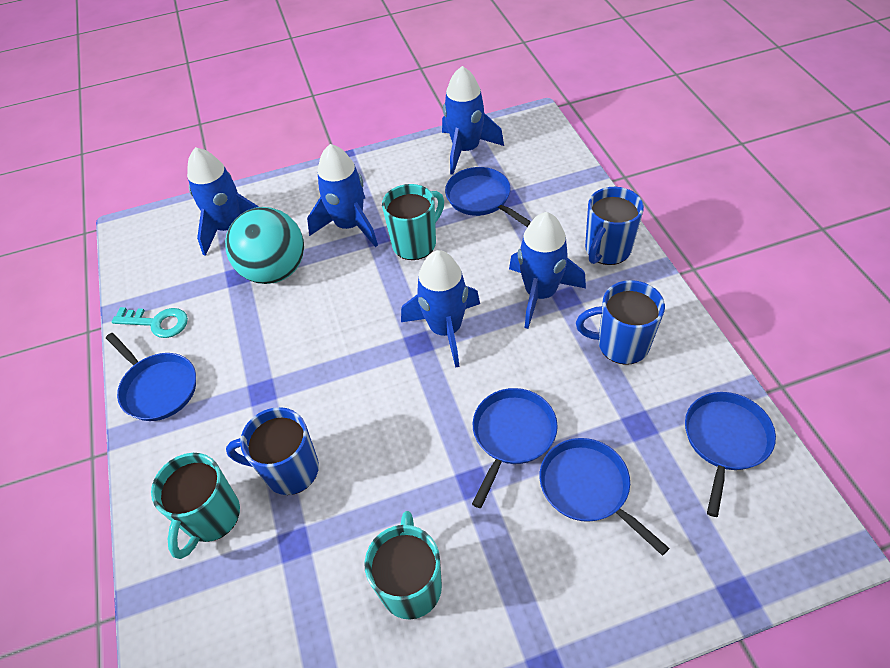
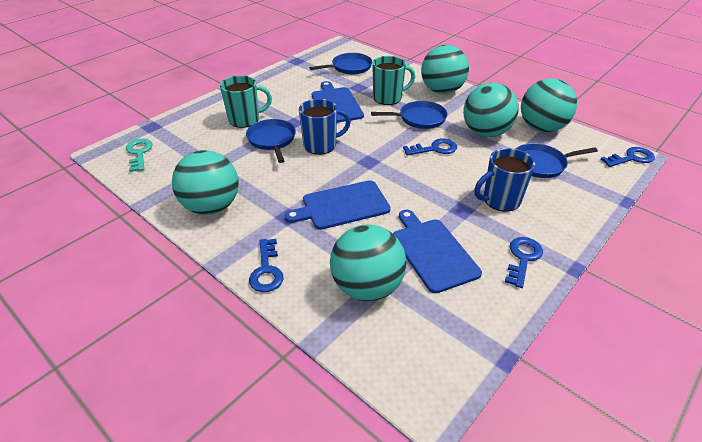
blue cutting board: none = 0 -> [285,180,391,230] [312,81,364,123] [393,209,482,293] = 3
blue key: none = 0 -> [249,239,284,292] [403,138,457,156] [505,237,543,288] [601,147,655,167] = 4
blue mug: [226,407,319,495] [576,280,665,365] [585,187,644,265] = 3 -> [299,99,351,155] [475,148,535,212] = 2
blue pan: [106,333,196,421] [445,167,531,227] [472,388,558,508] [540,438,669,556] [685,392,776,517] = 5 -> [246,119,296,163] [310,53,372,74] [371,101,447,129] [516,143,598,178] = 4
blue rocket: [187,147,259,256] [307,144,378,247] [401,250,480,368] [442,66,504,175] [509,212,586,329] = 5 -> none = 0
turquoise ball: [225,207,304,284] = 1 -> [172,150,239,215] [330,224,406,301] [421,45,469,94] [463,83,518,137] [521,78,577,132] = 5
turquoise mug: [151,453,240,559] [364,511,442,619] [382,184,444,260] = 3 -> [220,75,272,128] [372,56,415,105] = 2

